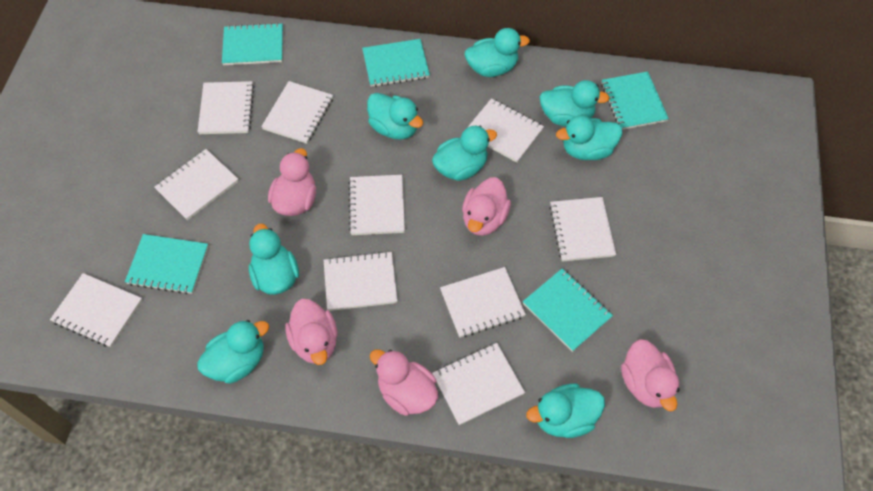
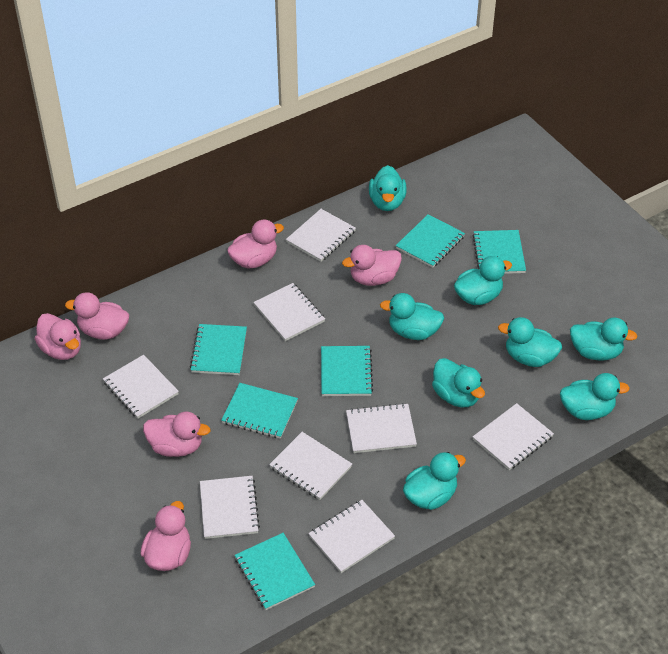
pink duck: [268,148,316,216] [285,299,338,365] [370,349,438,416] [462,177,511,236] [621,339,679,411] = 5 -> [35,313,81,360] [65,292,129,340] [141,501,191,571] [143,412,211,457] [227,220,284,269] [342,245,402,286] = 6
turquoise notebook: [125,234,209,294] [222,23,283,65] [362,39,430,87] [523,268,613,352] [601,71,669,130] = 5 -> [190,324,247,375] [221,383,298,439] [235,533,315,610] [321,346,373,396] [396,214,465,268] [473,230,526,274] = 6
white notebook: [50,273,142,347] [154,149,239,220] [198,81,254,134] [261,81,333,144] [324,251,398,311] [348,175,405,235] [432,343,525,425] [440,267,526,338] [467,98,544,163] [549,197,616,262] = 10 -> [103,355,179,419] [200,476,260,539] [253,283,325,341] [269,432,352,500] [286,209,356,262] [308,500,395,573] [346,403,417,453] [473,403,554,470] = 8

